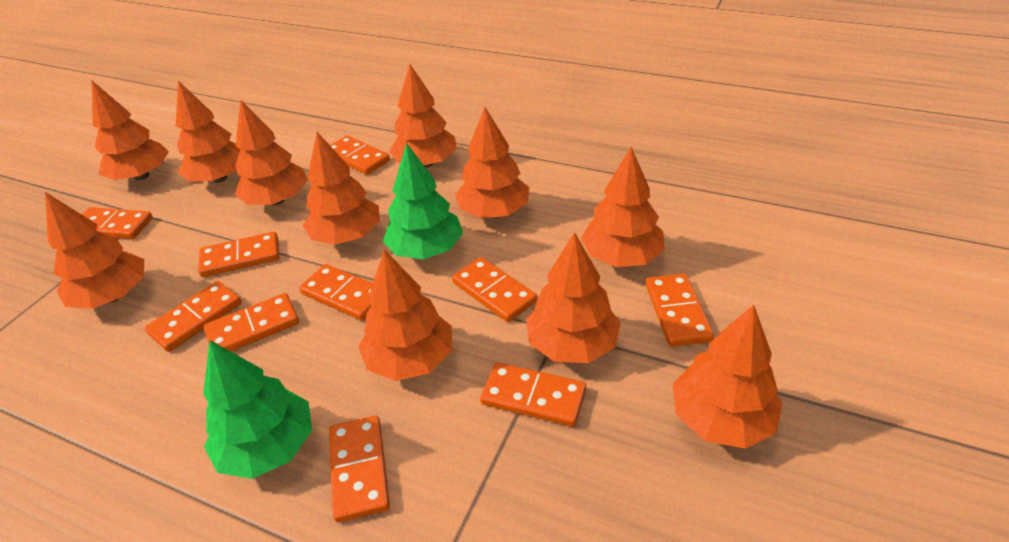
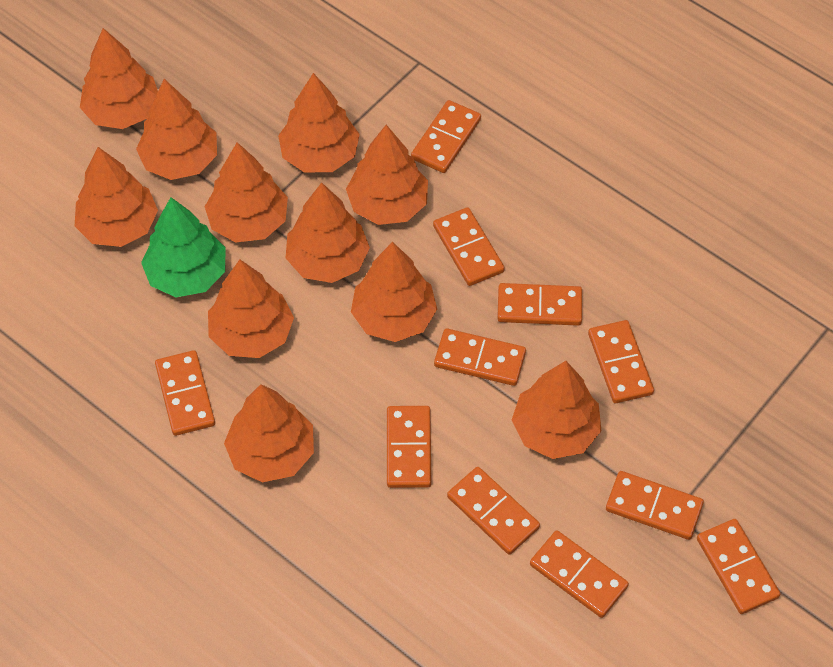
green tree: [203,340,312,479] [383,143,463,259] = 2 -> [141,197,226,297] = 1
orange domino: [82,207,153,239] [145,281,242,352] [198,232,279,277] [204,293,299,351] [299,264,373,320] [329,416,390,522] [330,135,390,175] [452,257,537,322] [480,363,586,426] [646,274,714,347] = 10 -> [155,350,215,436] [387,406,431,488] [411,100,481,173] [433,207,505,286] [434,328,526,386] [447,467,540,555] [497,283,582,326] [530,530,629,618] [588,320,654,403] [606,471,704,540] [697,519,780,614] = 11

